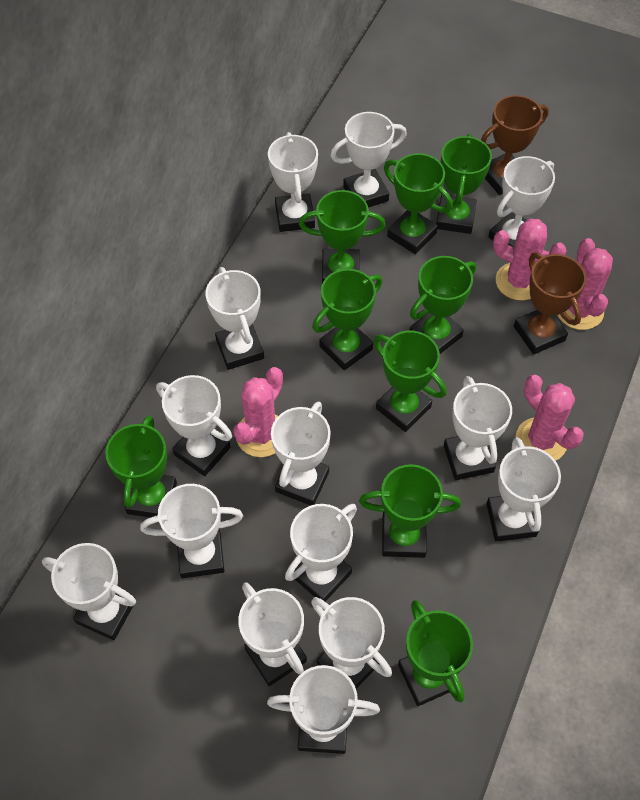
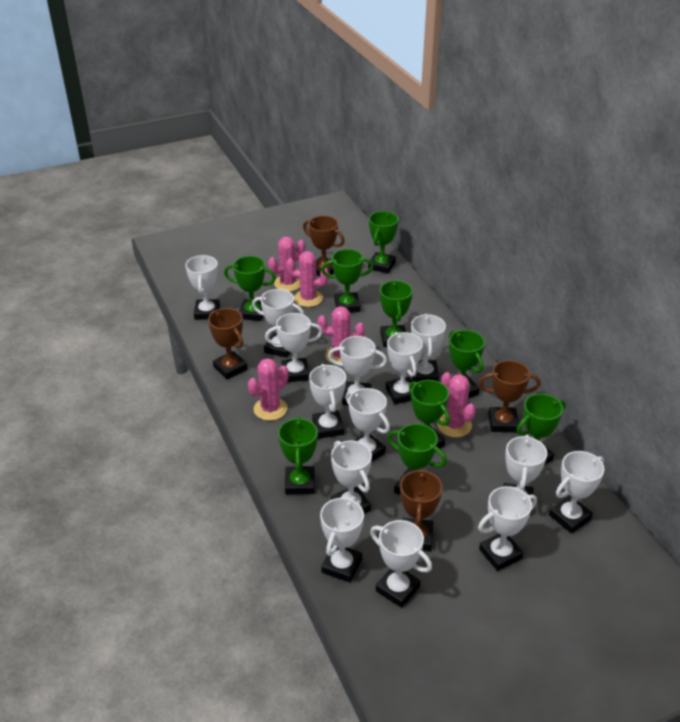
brown trophy: [481,95,549,195] [514,252,586,354] = 2 -> [208,308,248,379] [303,216,345,276] [400,468,443,551] [478,360,541,432] = 4
pink cactus: [233,367,283,457] [493,219,567,301] [515,375,584,461] [558,238,613,330] = 4 -> [248,358,289,421] [268,237,305,292] [286,251,329,307] [317,306,365,365] [437,372,476,437] = 5

